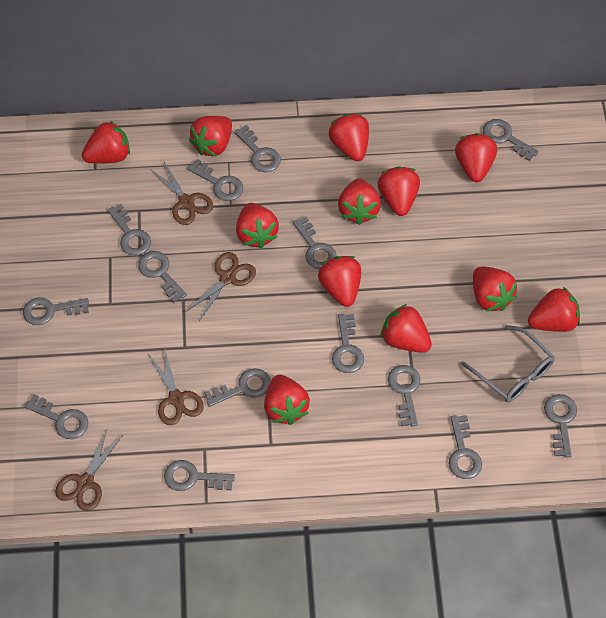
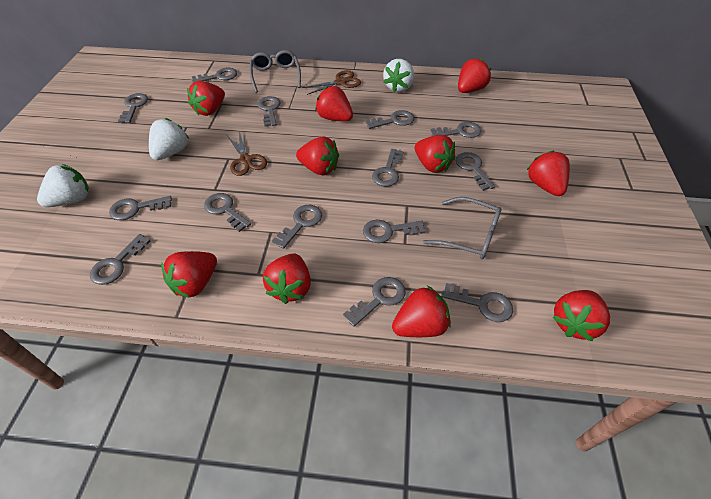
brown scissors: [55,430,123,511] [148,347,204,425] [150,160,213,225] [185,252,256,321] = 4 -> [227,131,267,176] [302,70,361,95] = 2
grey glasses: [461,325,555,403] = 1 -> [250,50,301,93] [423,197,501,259] = 2
red strawberry: [82,121,130,164] [189,116,232,156] [236,203,279,249] [264,375,310,425] [318,256,361,307] [329,113,369,161] [338,178,381,225] [377,166,420,216] [381,304,432,353] [455,133,497,182] [473,267,517,312] [528,287,580,332] = 12 -> [161,251,217,298] [187,81,225,116] [263,254,311,304] [296,136,339,175] [315,86,353,121] [392,286,451,337] [415,135,455,173] [458,58,491,93] [527,151,570,196] [553,290,610,341] = 10
white strawberry: none = 0 -> [37,164,89,207] [149,118,189,160] [383,59,414,92] = 3

